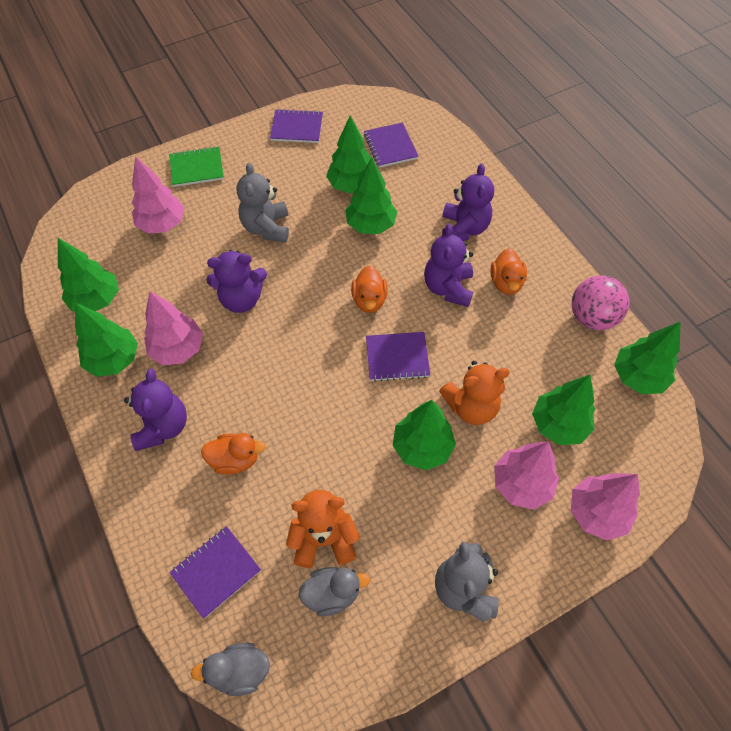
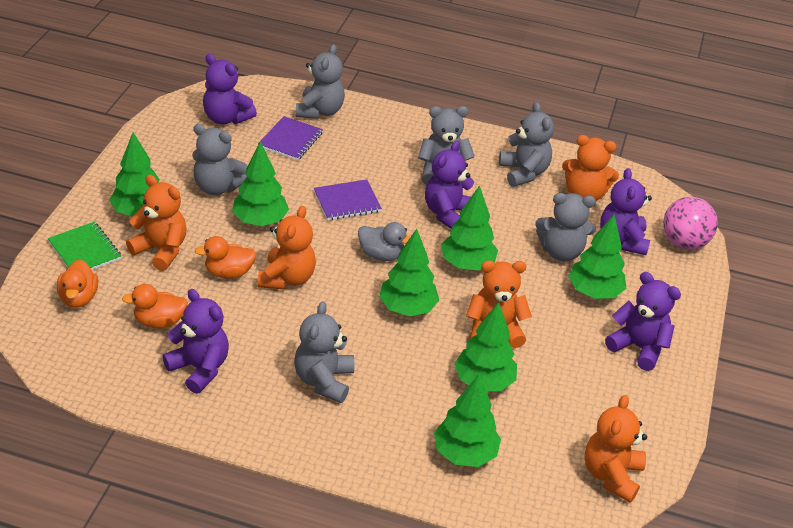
grey duck: [191,643,270,696] [298,567,370,616] = 2 -> [358,222,411,261] = 1
grey teddy bear: [236,163,289,242] [435,542,499,622] = 2 -> [192,124,247,195] [294,301,354,403] [296,44,345,119] [418,106,475,185] [499,102,554,187] [535,193,596,261] = 6
orange teddy bear: [286,490,360,568] [439,361,510,425] = 2 -> [126,175,187,271] [258,206,316,290] [466,260,532,348] [562,135,619,201] [584,395,647,503] = 5
pink tree: [132,156,185,234] [144,291,203,365] [494,441,559,510] [571,473,640,541] = 4 -> none = 0
purple notebook: [169,526,261,619] [270,109,323,143] [364,122,419,168] [366,332,430,382] = 4 -> [258,116,323,160] [314,179,382,220] = 2
purple teddy bear: [124,369,187,451] [206,250,267,313] [424,224,473,307] [442,164,494,241] = 4 -> [162,289,229,394] [203,54,257,124] [425,141,474,229] [600,168,652,255] [605,272,681,371] = 5

